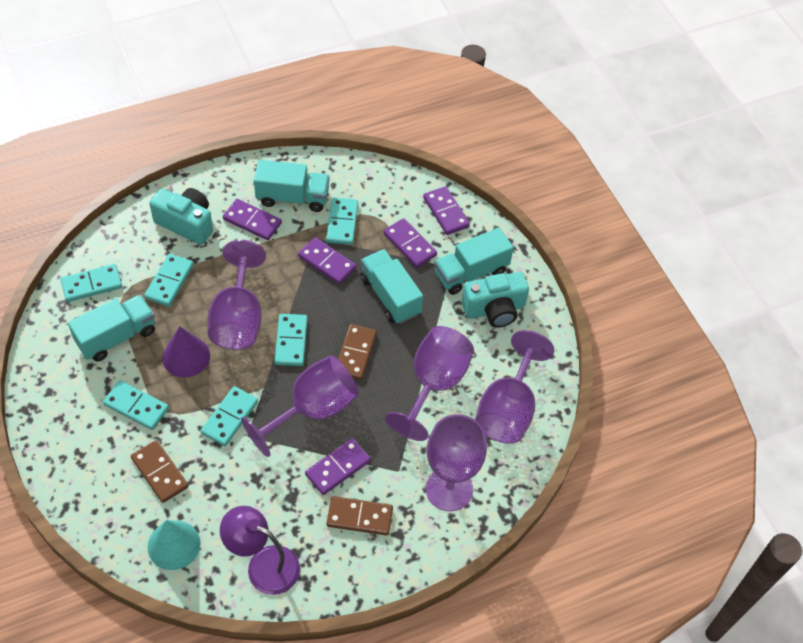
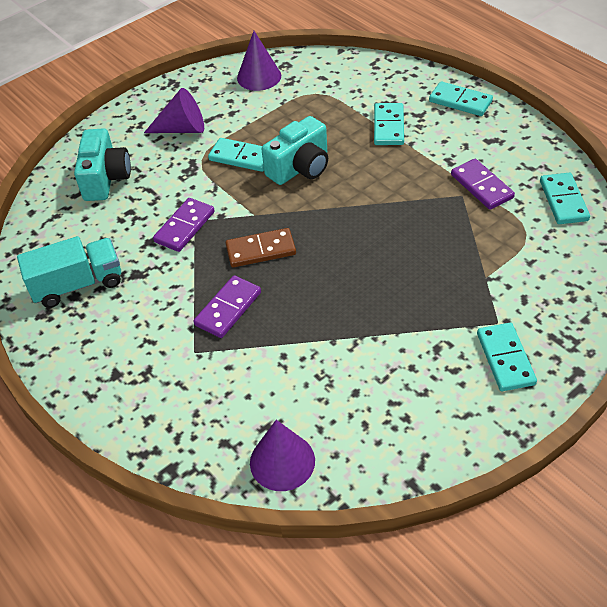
brown domino: [131,440,189,503] [326,496,393,536] [338,324,377,380] = 3 -> [226,228,296,267] = 1
purple cone: [162,326,210,377] = 1 -> [144,88,204,133] [237,31,281,91] [250,420,315,491] = 3
purple domino: [223,199,282,240] [298,237,356,284] [305,438,371,495] [383,218,437,268] [423,186,470,235] = 5 -> [153,198,215,252] [194,275,261,338] [451,159,515,210] = 3
purple goblet: [207,240,266,350] [241,355,359,457] [385,326,474,441] [426,414,487,511] [475,330,554,444] = 5 -> none = 0
purple lamp: [220,506,300,595] = 1 -> none = 0
turquoise cone: [147,520,200,570] = 1 -> none = 0
turquoise domino: [60,264,122,302] [103,380,169,430] [144,254,194,306] [201,386,258,446] [274,314,308,366] [326,198,358,245] = 6 -> [208,138,264,172] [374,103,404,145] [429,81,493,116] [477,323,537,391] [540,173,590,224] = 5
turquoise truck: [68,295,155,362] [254,160,330,212] [360,249,423,324] [434,228,514,295] = 4 -> [17,236,121,308] = 1

